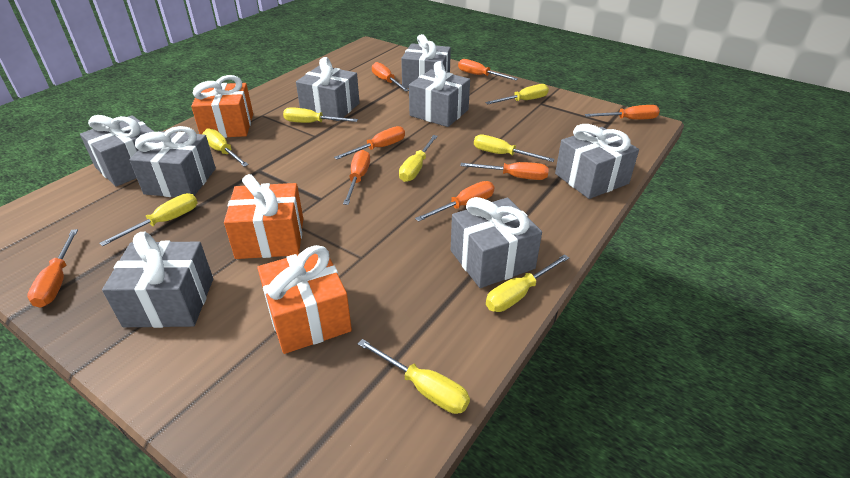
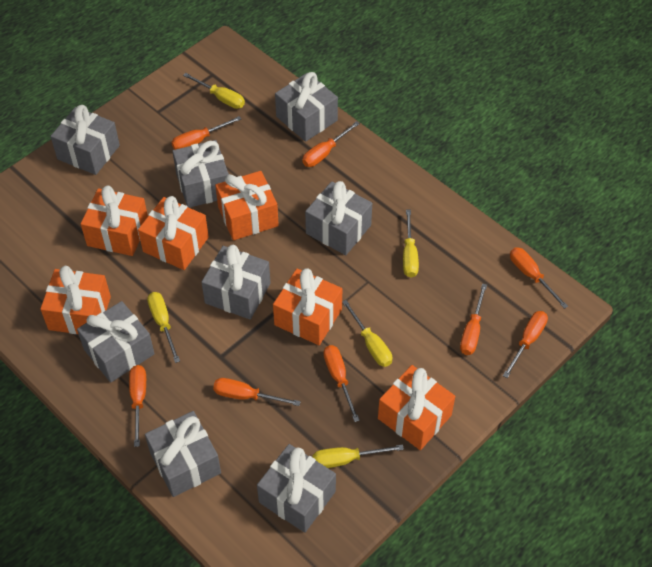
orange gift: [191,75,253,138] [224,174,303,259] [257,245,352,354] = 3 -> [40,266,111,334] [81,185,148,256] [138,196,209,270] [215,171,279,240] [273,268,342,345] [378,365,455,450] = 6
yellow screwdriver: [100,193,198,246] [202,128,249,167] [283,107,358,123] [358,339,470,414] [399,135,438,182] [474,134,555,162] [485,84,549,104] [486,254,569,312] = 8 -> [147,292,180,363] [183,73,245,109] [312,444,404,468] [342,300,392,367] [403,210,419,277] = 5

